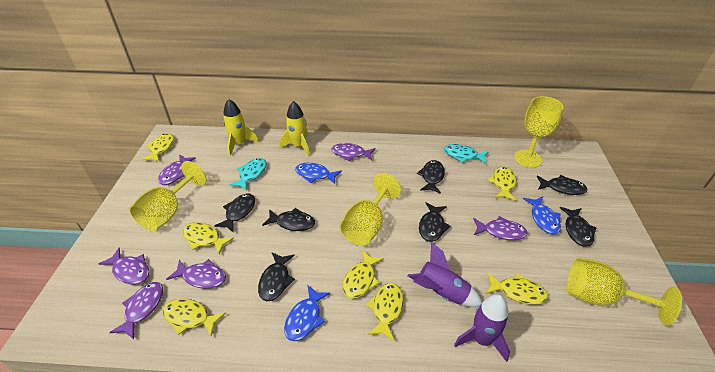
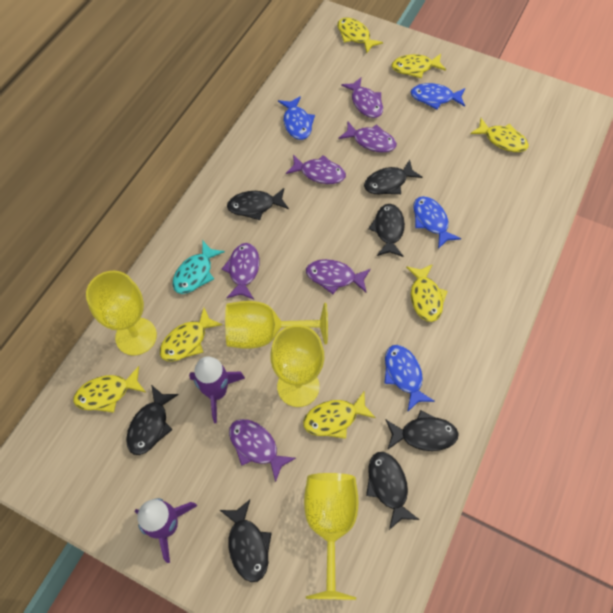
blue fish: [284,285,330,341] [295,163,342,184] [523,196,561,234] = 3 -> [278,96,315,140] [384,345,435,412] [411,83,465,109] [413,196,461,249] = 4
turquoise fish: [229,158,266,191] [444,144,489,163] = 2 -> [173,240,225,294] = 1
yellow rocket: [223,99,259,156] [279,101,310,157] = 2 -> none = 0

